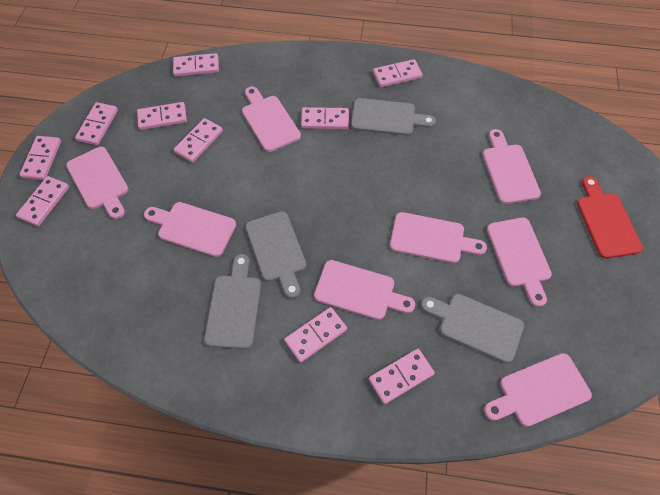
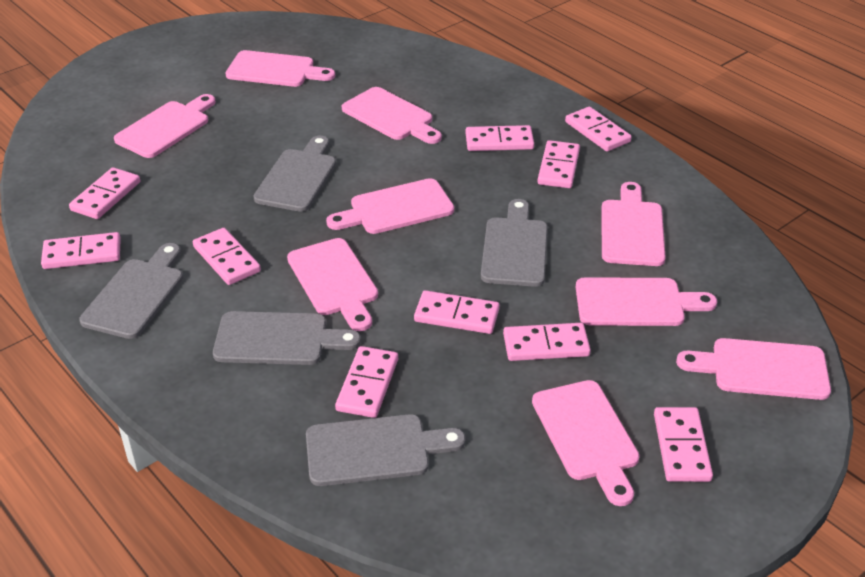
grey cutting board: [204,254,261,349] [246,211,307,299] [351,98,436,136] [421,294,524,363] = 4 -> [79,243,183,339] [213,311,361,365] [253,136,336,212] [306,414,466,486] [481,199,548,287] = 5
pink cutting board: [66,147,128,219] [144,202,236,257] [242,87,301,152] [314,260,415,320] [390,212,487,263] [482,129,541,204] [484,353,592,427] [487,218,552,307] = 8 -> [114,94,216,158] [226,50,335,87] [287,238,378,331] [326,178,454,234] [342,87,442,144] [532,380,640,506] [576,277,717,326] [601,182,666,266] [676,338,831,400] = 9
red cutting board: [577,176,643,259] = 1 -> none = 0

